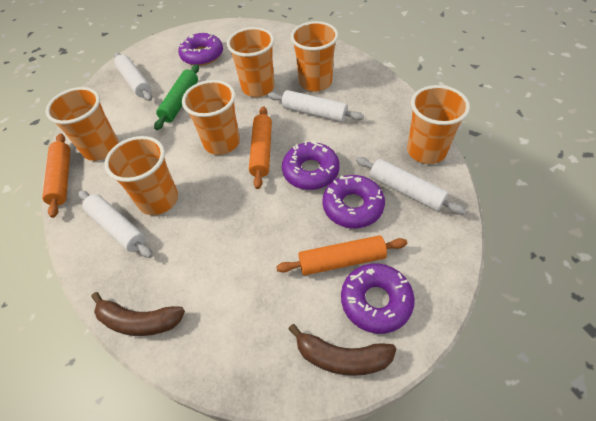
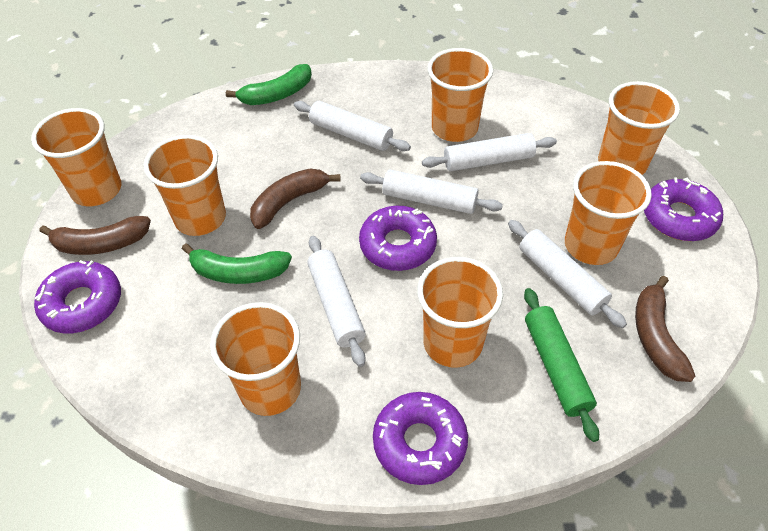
brown banana: [91,292,185,336] [288,324,396,376] = 2 -> [40,216,151,255] [250,168,341,229] [635,276,695,382] = 3
green banana: none = 0 -> [182,243,292,284] [226,64,312,105] = 2
orange cup: [46,87,119,161] [104,136,178,215] [182,80,240,155] [227,27,275,97] [291,21,338,92] [407,85,470,164] = 6 -> [31,108,121,206] [144,135,226,236] [210,302,301,416] [417,257,503,368] [428,48,493,142] [565,161,652,265] [598,81,680,175] = 7
orange rolling pin: [42,134,70,218] [249,106,272,189] [276,235,407,275] = 3 -> none = 0
white rolling pin: [78,191,153,258] [114,53,152,101] [268,90,364,122] [356,157,466,215] = 4 -> [294,101,411,151] [307,236,366,367] [360,169,503,214] [422,133,557,171] [508,220,627,328] = 5

